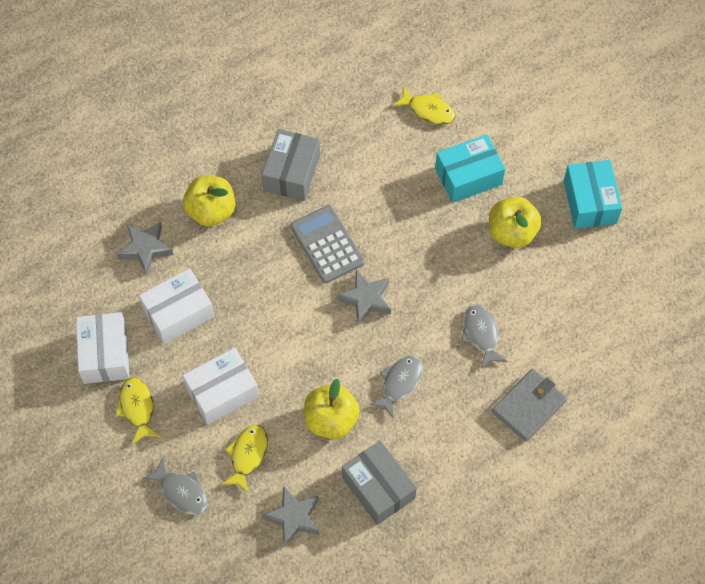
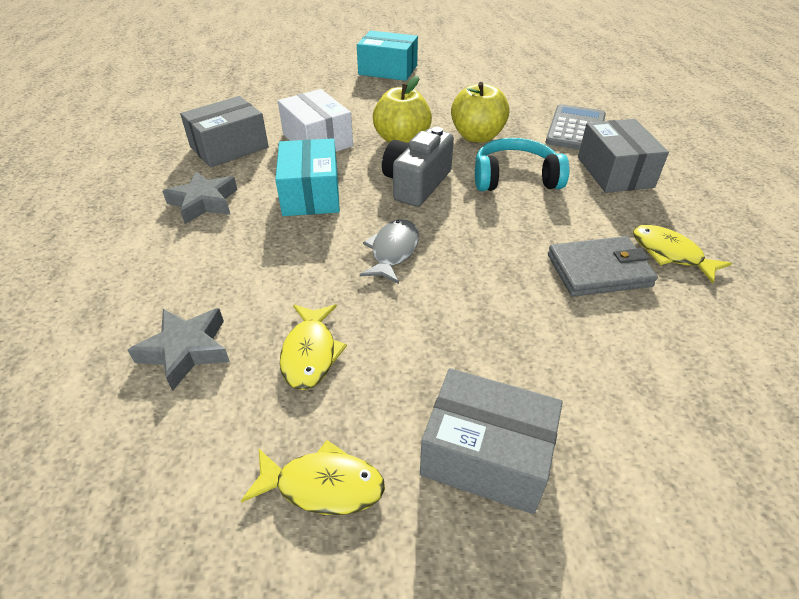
grey box: [262,129,320,201] [342,440,417,525] = 2 -> [180,96,269,168] [420,368,563,514] [578,119,669,193] = 3
grey camera: none = 0 -> [382,127,454,207] = 1
grey fish: [142,457,207,515] [369,355,423,419] [461,305,507,369] = 3 -> [359,219,419,284] = 1
grey star: [117,222,174,275] [262,486,320,547] [336,270,391,325] = 3 -> [128,308,230,391] [162,171,238,224] = 2
turquoise headphones: none = 0 -> [475,138,570,191] = 1
white box: [76,312,130,384] [139,268,214,344] [183,348,259,425] = 3 -> [278,89,353,152] = 1
yellow apple: [183,176,236,227] [304,379,360,439] [489,196,542,248] = 3 -> [373,76,432,143] [451,82,510,143] = 2

